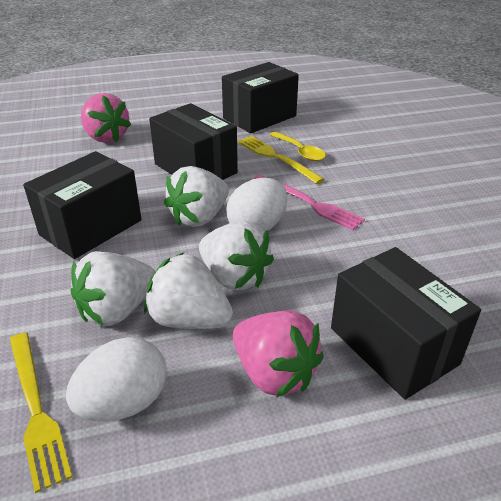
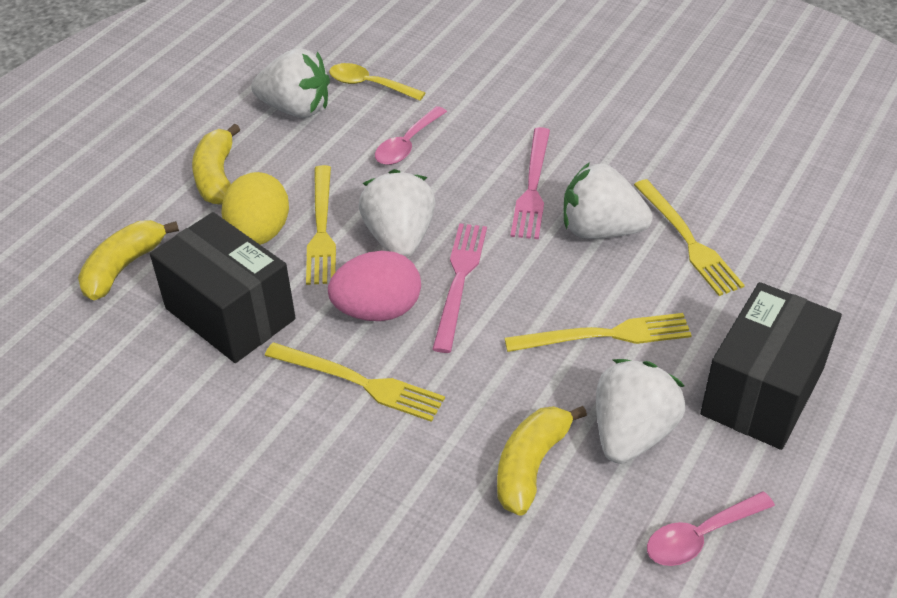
black box: [23,151,142,259] [149,103,238,180] [222,62,299,133] [331,247,481,399] = 4 -> [150,212,296,363] [700,282,842,450] = 2
pink egg: none = 0 -> [328,251,421,321] = 1
pink fork: [253,175,365,230] = 1 -> [432,223,487,353] [511,127,550,239] = 2
pink spoon: none = 0 -> [375,106,447,165] [647,491,775,566] = 2
pink strawberry: [81,93,131,143] [233,310,324,398] = 2 -> none = 0
white egg: [66,337,167,422] [226,178,287,232] = 2 -> none = 0
yellow banana: none = 0 -> [78,220,179,300] [192,124,240,205] [497,406,587,516] = 3
yellow egg: none = 0 -> [221,172,289,245] = 1
yellow fork: [10,333,72,493] [238,136,324,184] = 2 -> [265,342,445,422] [306,165,336,285] [505,313,692,352] [634,179,745,296] = 4

